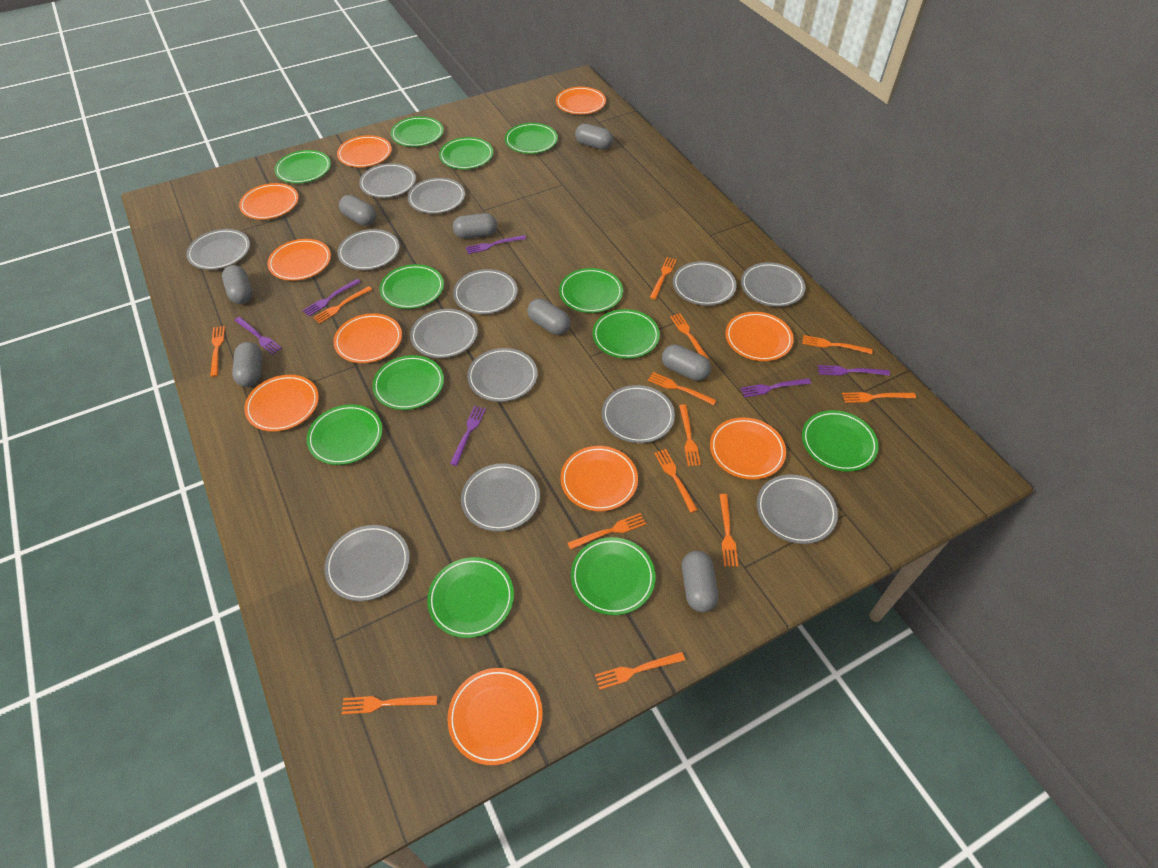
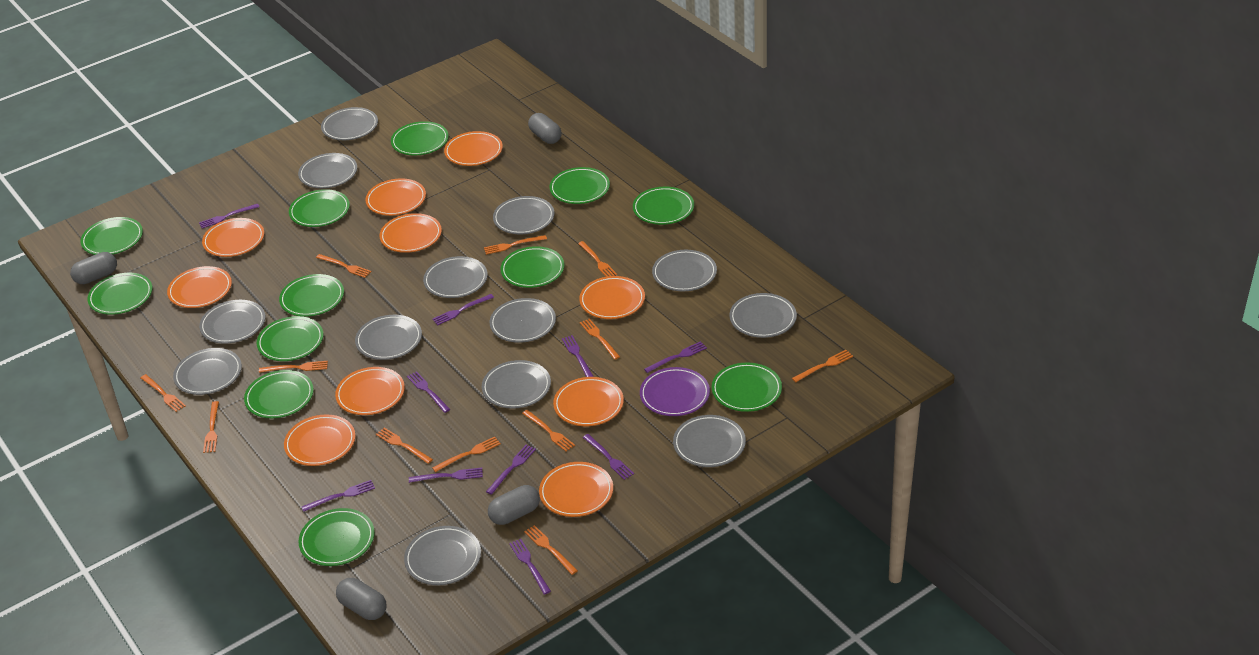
grey capsule: [222,265,253,304] [232,342,262,387] [339,195,376,226] [453,213,497,239] [528,299,571,335] [575,124,613,150] [662,345,711,381] [682,551,718,612] = 8 -> [70,252,117,284] [336,578,386,620] [488,485,540,525] [528,113,562,144] = 4
orange fork: [210,326,225,377] [313,286,373,324] [342,695,437,714] [568,513,646,550] [595,652,685,690] [648,372,717,405] [650,257,677,299] [654,449,698,513] [670,313,709,360] [679,404,701,466] [719,494,738,567] [802,335,873,354] [842,392,916,403] = 13 -> [141,374,186,412] [203,401,219,453] [259,361,328,373] [316,254,371,278] [376,428,433,464] [432,437,501,472] [484,235,547,255] [522,410,575,451] [524,525,578,575] [578,241,617,277] [580,318,620,360] [792,350,853,382] = 12
purple fork: [234,317,282,355] [302,279,361,316] [450,406,486,466] [466,235,526,254] [740,378,811,397] [818,365,890,376] = 6 -> [199,204,259,228] [302,480,375,512] [407,371,450,413] [409,468,483,483] [432,294,494,325] [486,445,536,495] [509,539,551,594] [562,335,594,377] [583,434,634,480] [644,341,707,373] = 10
purple plate: none = 0 -> [640,367,710,416] = 1

